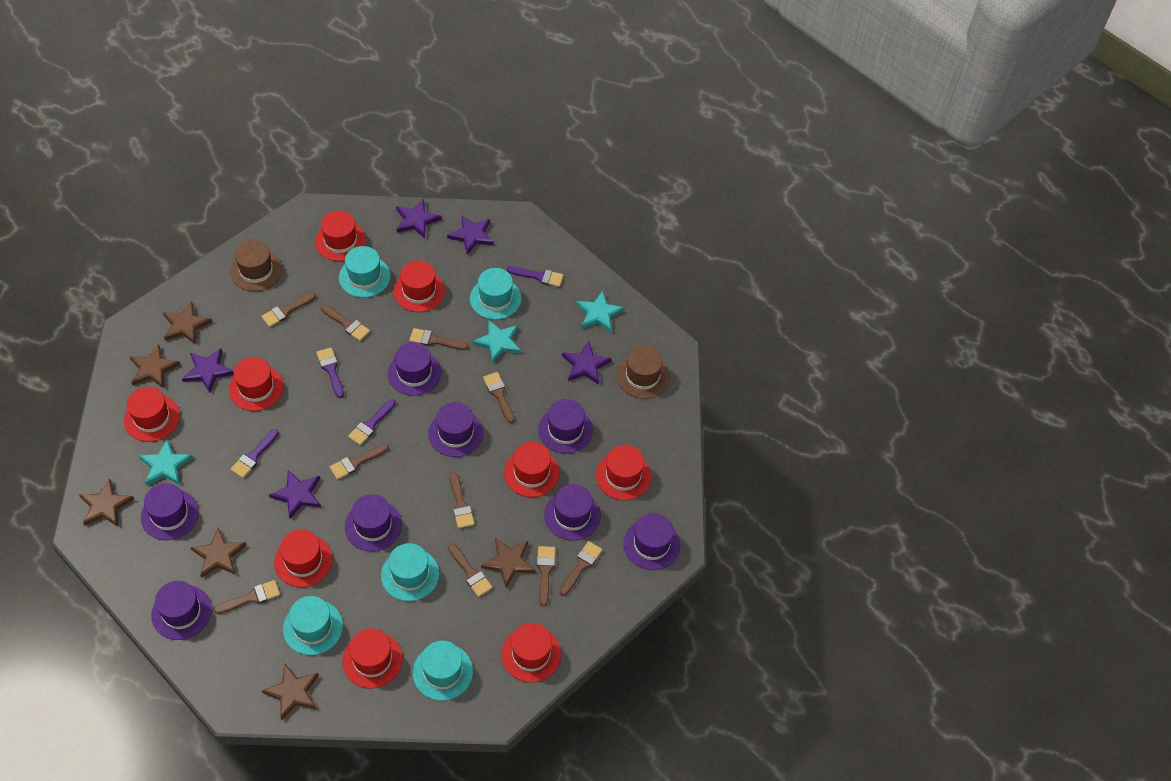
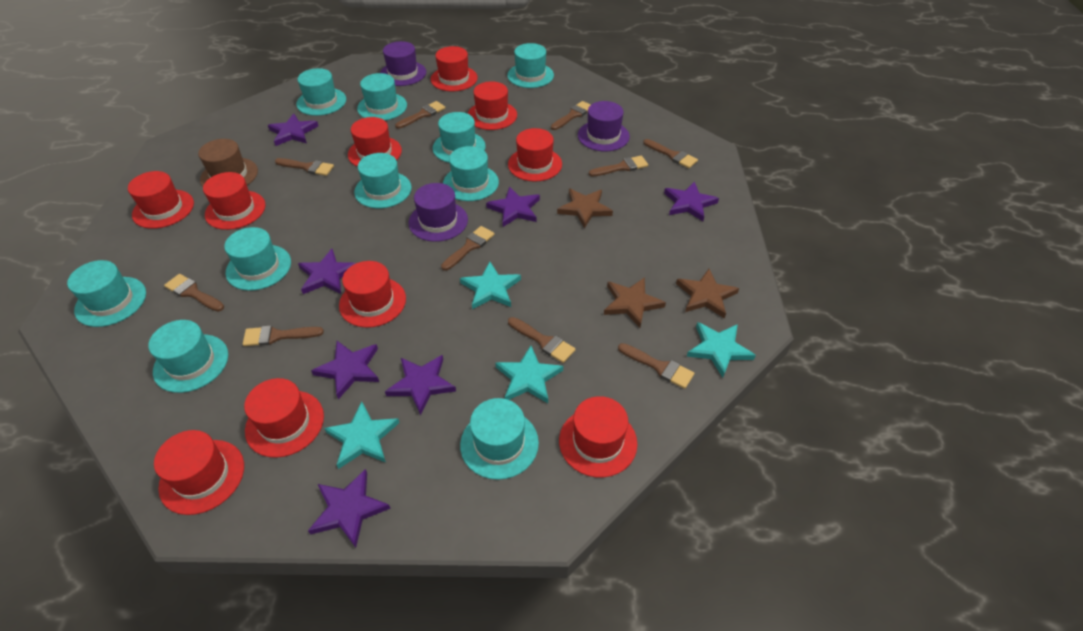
brown hat: [230,240,282,291] [616,345,669,399] = 2 -> [198,139,258,187] = 1
brown star: [79,479,134,527] [129,344,180,388] [163,302,212,344] [190,528,246,578] [262,664,319,720] [481,538,535,588] = 6 -> [557,189,613,228] [604,277,666,328] [676,269,739,319] = 3
purple brush: [230,429,279,478] [316,348,344,398] [348,399,396,445] [507,266,563,287] = 4 -> none = 0
purple hat: [141,483,199,540] [151,581,212,640] [345,494,402,551] [388,342,441,396] [428,402,483,457] [538,399,593,454] [544,484,601,541] [623,513,680,570] = 8 -> [380,41,426,86] [408,183,468,242] [578,101,630,151] = 3
purple star: [182,349,234,393] [269,470,321,519] [396,199,441,238] [447,215,494,255] [562,341,612,385] = 5 -> [268,113,318,146] [298,249,356,294] [308,469,391,548] [311,341,379,399] [385,355,456,415] [486,187,540,227] [664,181,719,221] = 7
red hat: [124,387,180,442] [229,357,284,411] [274,529,333,587] [315,211,366,261] [342,628,403,688] [393,261,445,312] [501,623,561,682] [504,442,560,497] [596,445,651,500] = 9 -> [128,171,194,229] [154,430,244,515] [203,172,266,230] [244,378,324,458] [339,261,406,328] [348,117,402,167] [430,46,478,91] [468,81,517,130] [508,128,562,182] [559,396,637,478] = 10
turquoise hat: [283,596,343,655] [339,246,390,298] [381,543,439,601] [413,640,473,701] [470,268,522,320] = 5 -> [67,260,146,327] [148,320,228,393] [224,227,291,291] [296,68,346,116] [354,153,412,208] [357,73,407,120] [433,112,486,163] [443,146,499,201] [460,398,539,480] [507,43,554,88] = 10
turquoise star: [139,439,193,486] [472,319,521,363] [576,290,625,332] = 3 -> [324,402,399,469] [460,261,521,309] [495,346,563,403] [687,322,756,377] = 4

